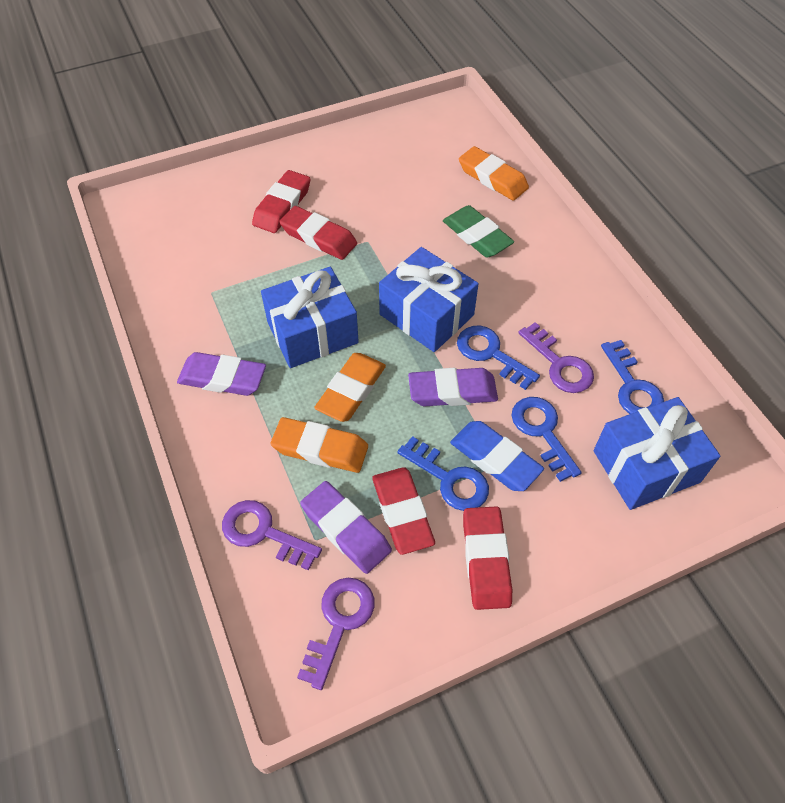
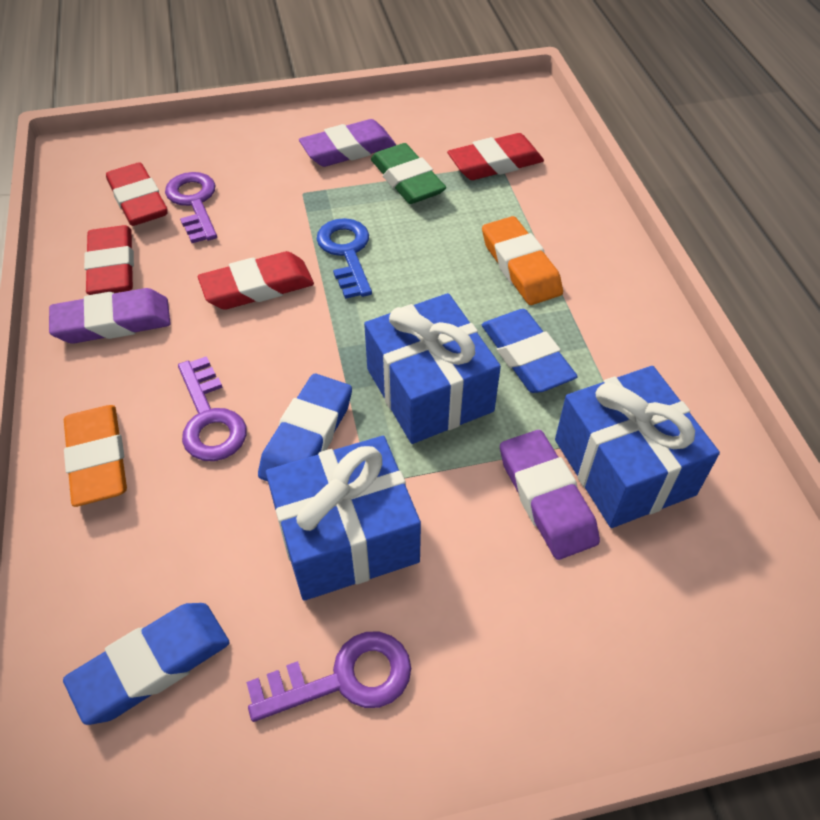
blue eraser: [450,421,544,491] = 1 -> [63,603,230,725] [258,374,352,482] [482,309,578,393] = 3
blue key: [397,436,489,511] [457,326,540,390] [511,397,582,482] [601,340,664,414] = 4 -> [317,218,372,299] = 1
orange eraser: [271,417,368,473] [314,353,386,422] [459,146,529,201] = 3 -> [64,405,127,507] [482,216,563,305] = 2

